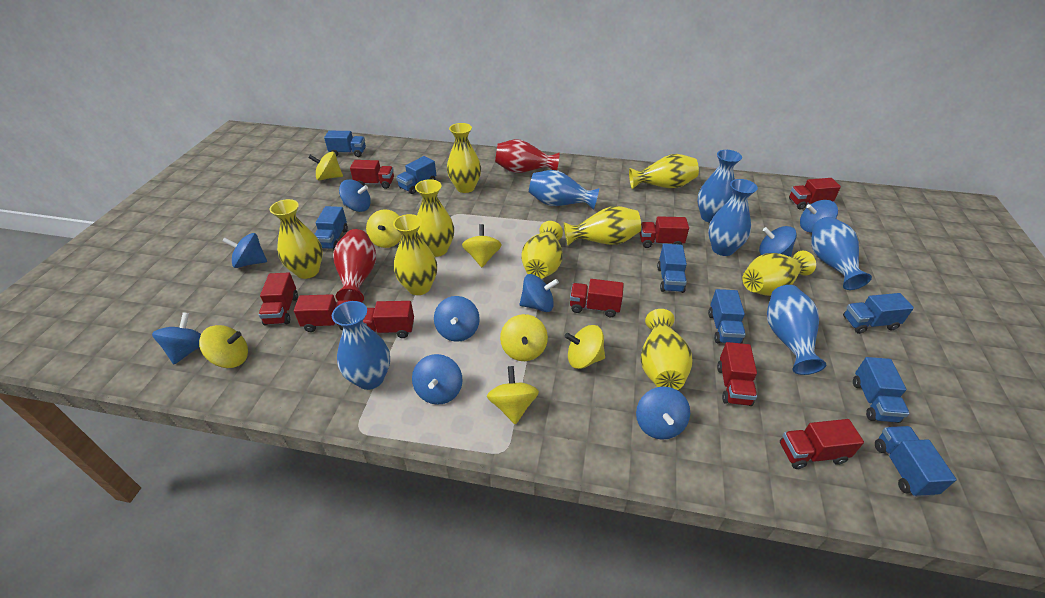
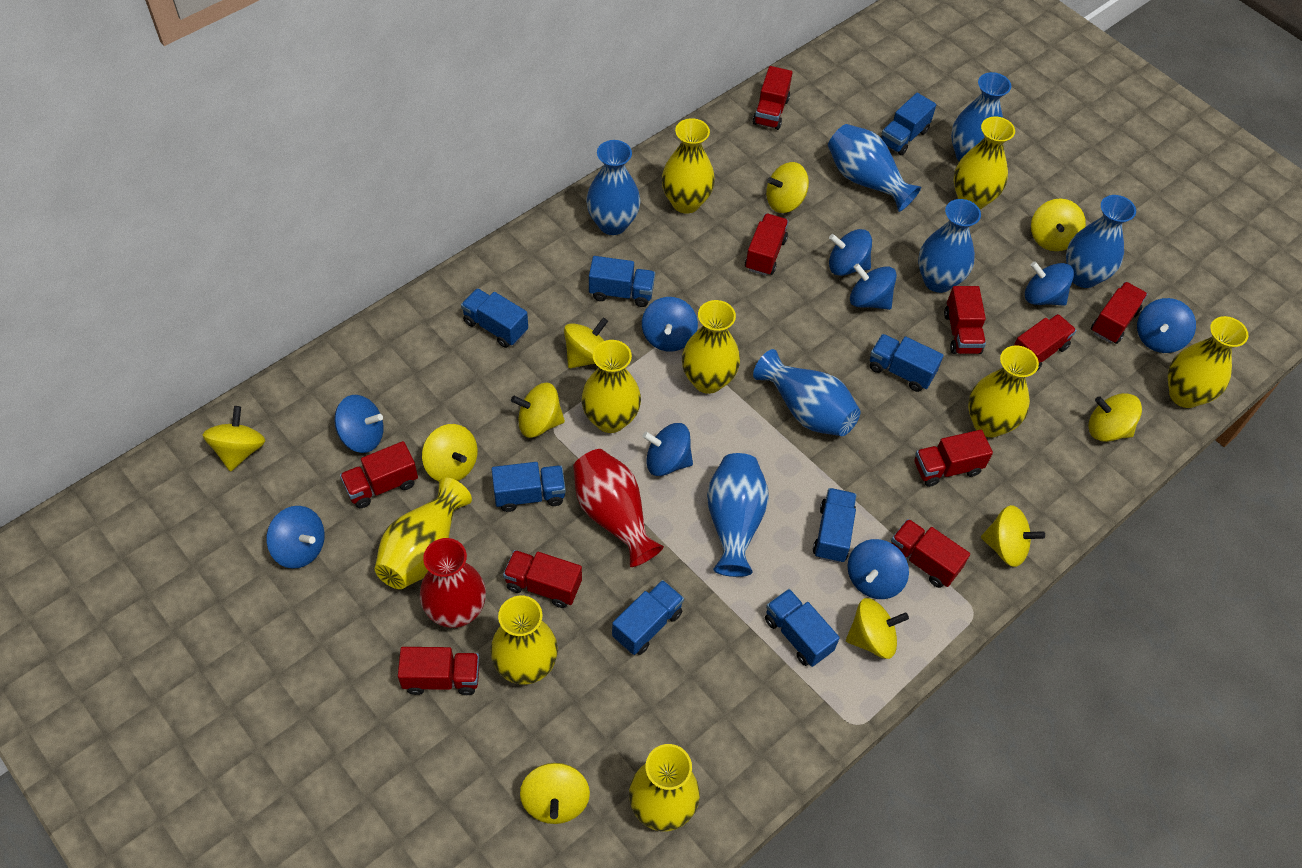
blue vase: [332,301,390,390] [529,170,599,210] [697,150,742,223] [708,179,758,256] [767,285,826,375] [811,217,872,290] = 6 -> [586,140,641,235] [707,453,769,577] [753,349,861,436] [828,124,921,212] [918,199,981,293] [951,72,1011,161] [1066,195,1136,288] = 7
red truck: [259,272,298,326] [294,294,351,332] [350,160,394,189] [363,301,414,338] [570,279,624,317] [639,216,689,248] [717,342,757,406] [780,419,864,469] [789,178,841,209] = 9 -> [340,441,418,508] [398,647,479,695] [503,550,582,608] [745,213,789,276] [752,66,793,130] [891,519,970,588] [915,430,993,487] [944,286,986,354] [1014,314,1077,372] [1091,282,1148,344] = 10
yellow spinning top: [199,325,248,368] [308,152,343,181] [366,209,402,248] [462,224,502,267] [487,366,539,425] [500,314,548,361] [565,325,605,369] = 7 -> [203,406,265,472] [422,424,478,481] [511,383,565,438] [520,763,590,824] [564,317,608,368] [766,162,809,213] [846,598,909,659] [981,505,1045,567] [1031,199,1086,251] [1089,393,1142,442] = 10

